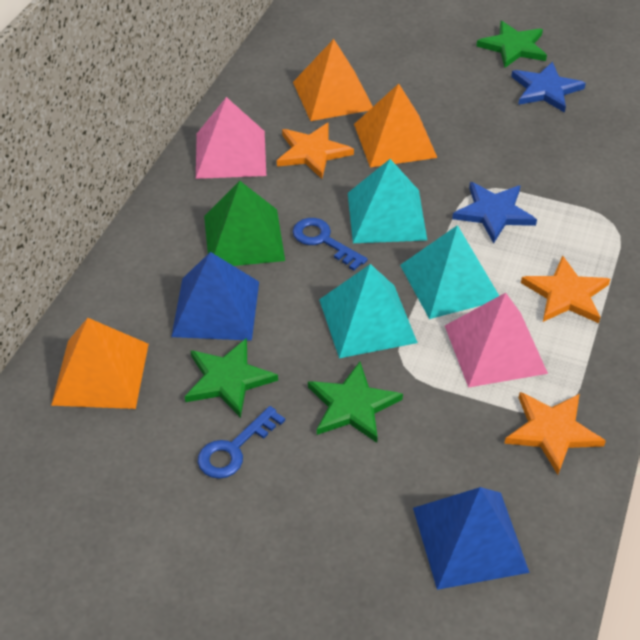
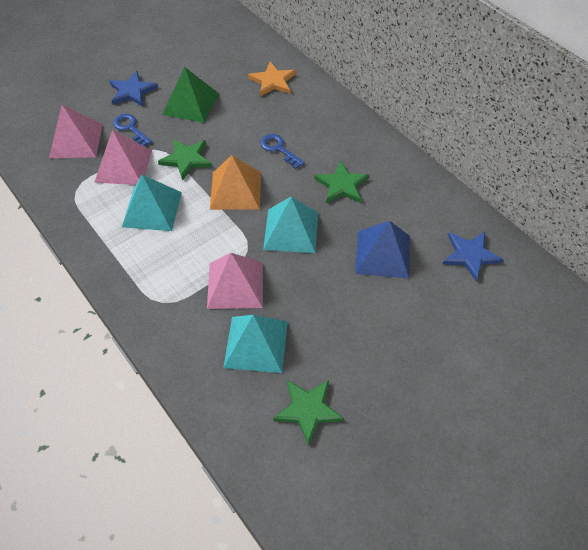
blue pyramid: [171,252,259,341] [413,487,530,590] = 2 -> [355,221,410,279] = 1
orange pyramid: [51,318,149,409] [293,39,373,121] [354,84,437,167] = 3 -> [210,155,261,210] = 1
orange star: [277,122,354,179] [504,392,606,475] [521,255,610,323] = 3 -> [248,62,296,97] = 1
pink pyramid: [196,97,266,179] [445,293,548,388] = 2 -> [49,105,103,158] [95,130,152,185] [207,253,263,309] = 3

